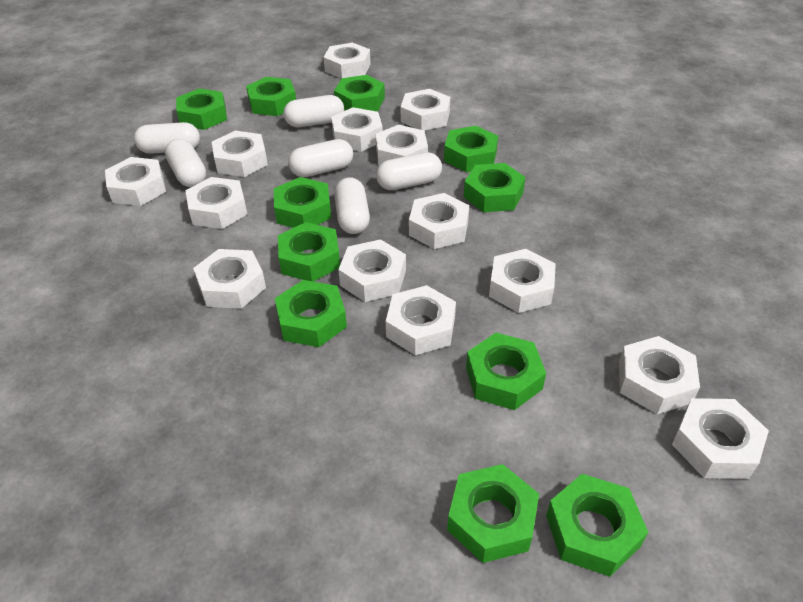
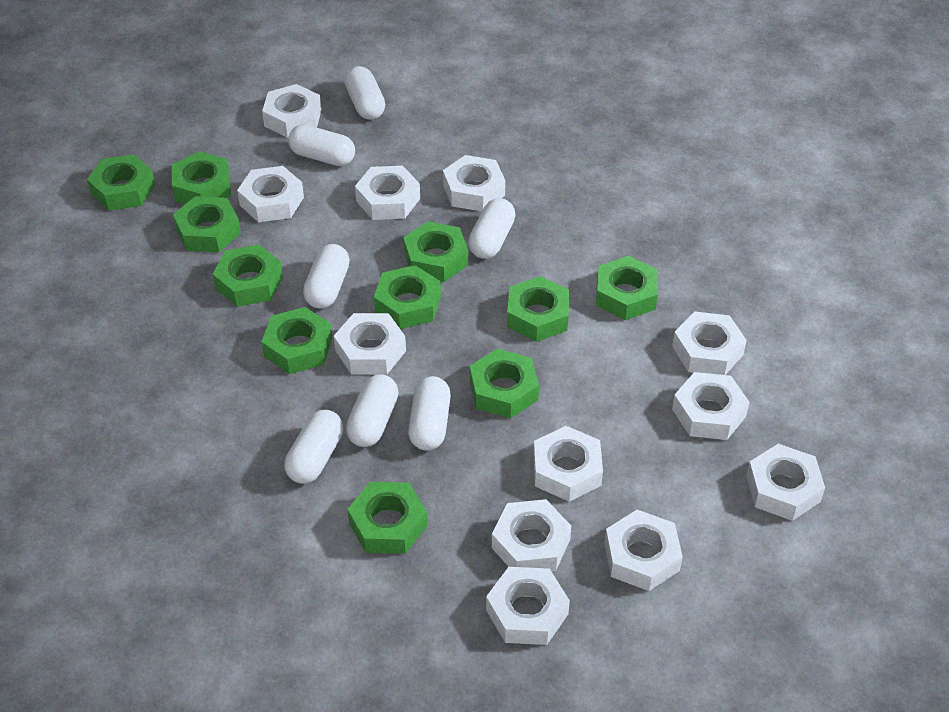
white capsule: [134,122,200,154] [165,139,206,187] [284,95,344,127] [288,139,353,177] [334,177,370,234] [376,152,442,190] = 6 -> [284,410,343,484] [288,124,355,166] [303,244,350,308] [344,66,385,120] [346,374,399,447] [408,376,451,451] [468,198,515,259] = 7
white nut: [105,157,166,206] [185,177,247,229] [193,249,266,309] [212,131,268,177] [324,42,371,79] [331,107,383,152] [338,239,406,302] [376,125,428,165] [386,285,456,355] [401,89,450,130] [409,193,469,249] [489,249,556,313] [619,336,700,414] [672,398,769,479] = 14 -> [237,166,304,222] [262,84,321,138] [334,313,406,375] [355,166,420,220] [443,155,505,211] [486,567,570,645] [492,499,571,572] [533,426,603,502] [604,510,683,591] [672,311,747,375] [672,372,749,440] [746,444,825,521] = 12

